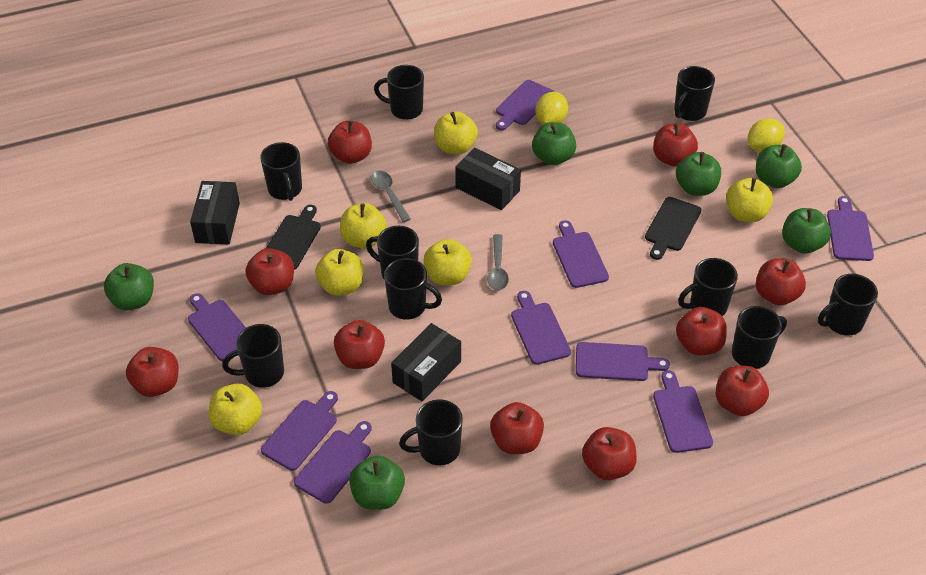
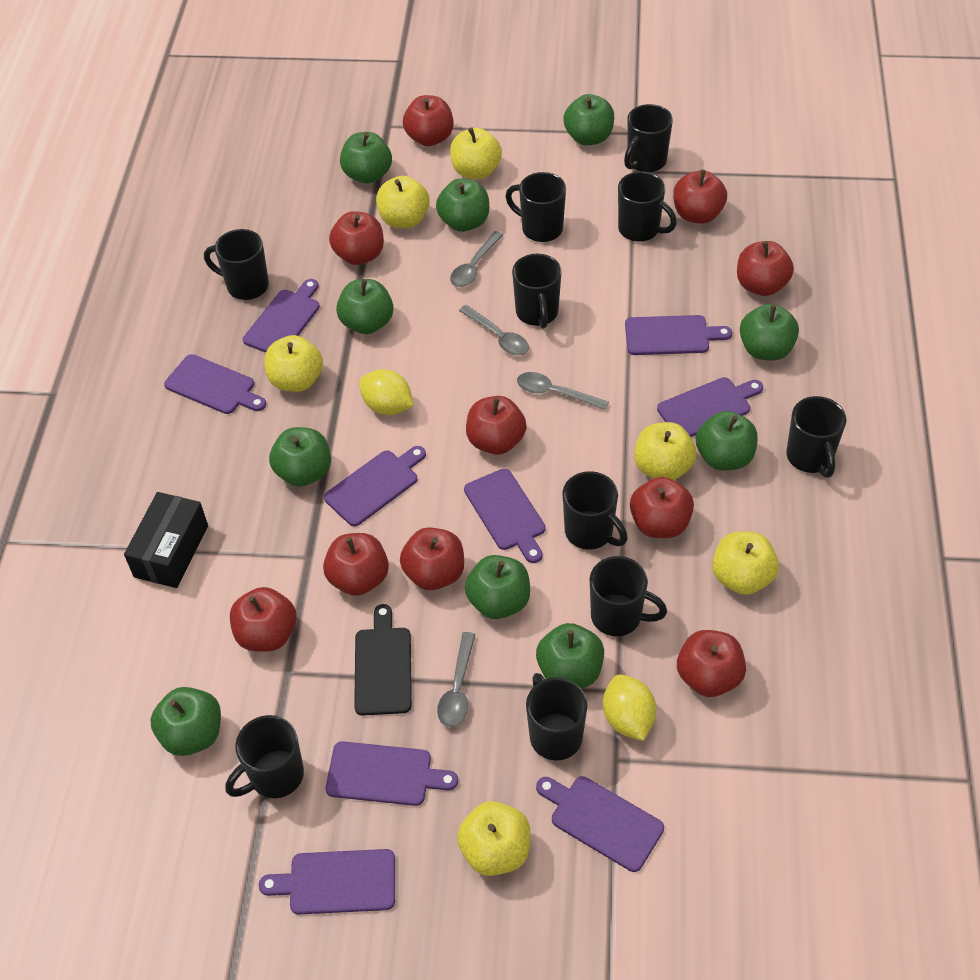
black box: [190,181,240,245] [391,323,461,401] [455,148,521,210] = 3 -> [124,492,208,588] = 1
black cutting board: [266,205,321,270] [645,197,701,260] = 2 -> [354,604,412,715] = 1
green apple: [104,263,154,311] [349,456,405,510] [532,122,576,165] [676,152,721,196] [756,144,802,188] [782,208,831,254] = 6 -> [150,687,221,756] [269,427,331,487] [336,279,394,334] [340,132,392,184] [436,179,489,232] [465,555,530,619] [536,623,604,688] [563,94,614,146] [696,411,758,471] [740,304,799,361] = 10
grey spoon: [371,171,411,222] [487,234,509,290] = 2 -> [437,632,476,727] [450,231,503,287] [459,305,529,356] [517,372,609,410] = 4

